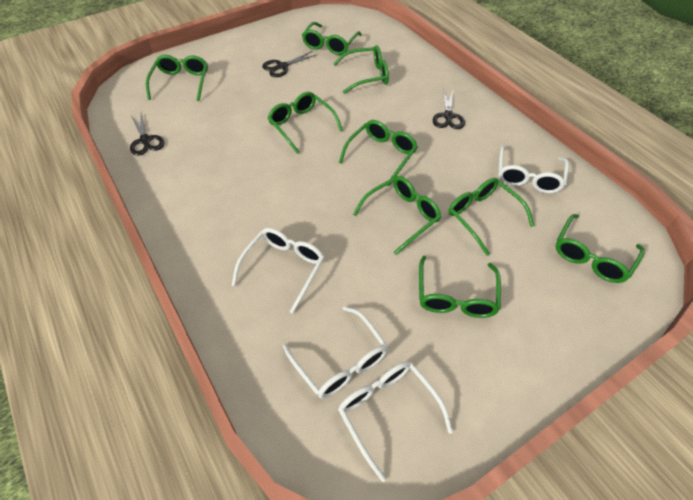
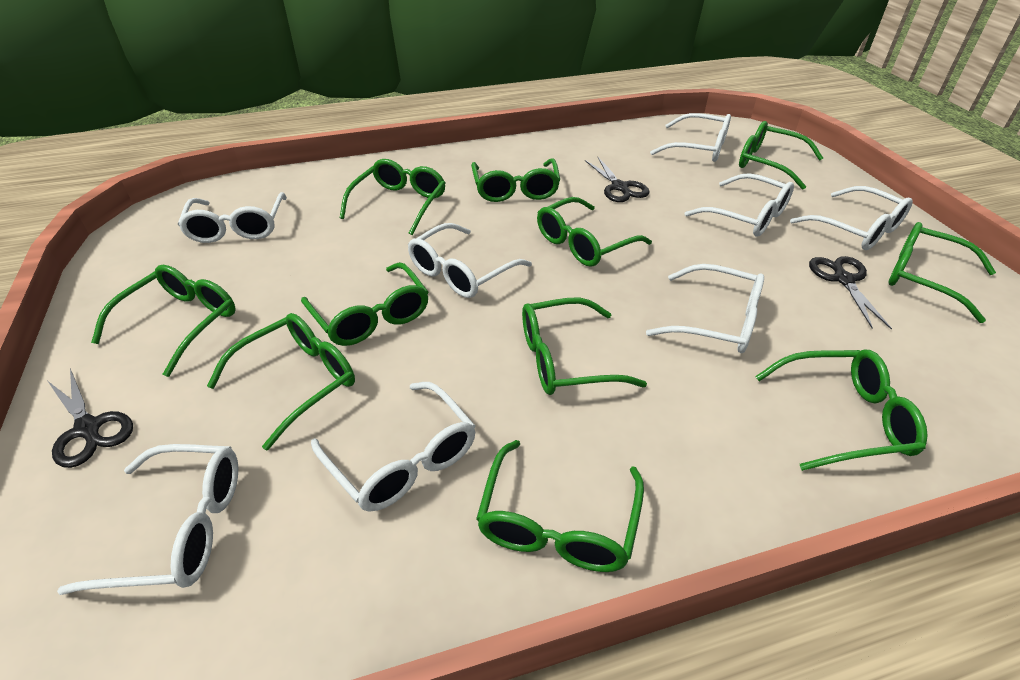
green glasses: [146,55,208,101] [268,92,343,154] [302,22,361,55] [334,45,389,94] [339,120,418,187] [353,176,441,255] [419,255,501,318] [448,178,535,256] [555,214,645,283] = 9 -> [91,264,236,377] [207,313,355,451] [301,262,429,346] [340,159,446,235] [471,158,560,202] [476,440,644,572] [522,298,647,395] [537,197,652,267] [739,121,823,190] [755,349,928,471] [888,222,996,323] = 11
white glasses: [232,228,325,314] [283,306,388,398] [338,361,453,482] [498,146,569,193] = 4 -> [57,444,238,595] [178,192,287,243] [311,382,476,512] [408,223,532,298] [646,264,764,353] [650,113,731,162] [685,173,794,237] [790,186,913,250] = 8

